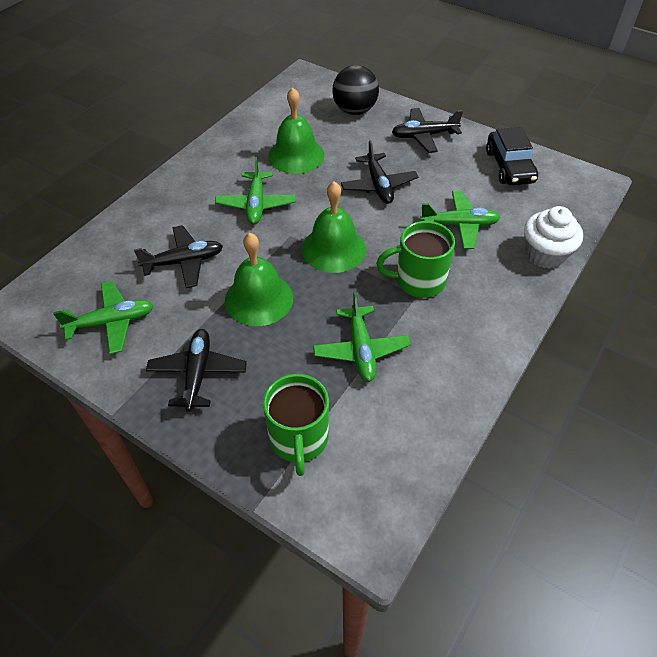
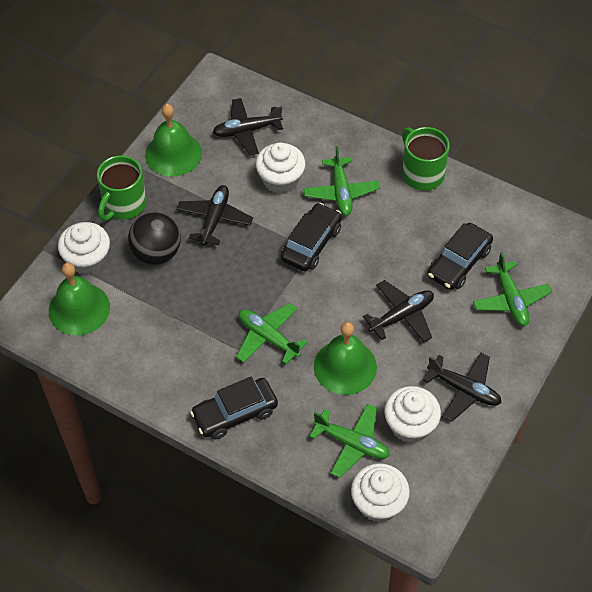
black car: [486,127,538,185] = 1 -> [190,377,278,439] [281,203,342,271] [427,223,493,290] = 3
white cupcake: [524,206,583,269] = 1 -> [58,222,110,275] [256,142,306,194] [351,463,410,522] [384,386,441,443] = 4

